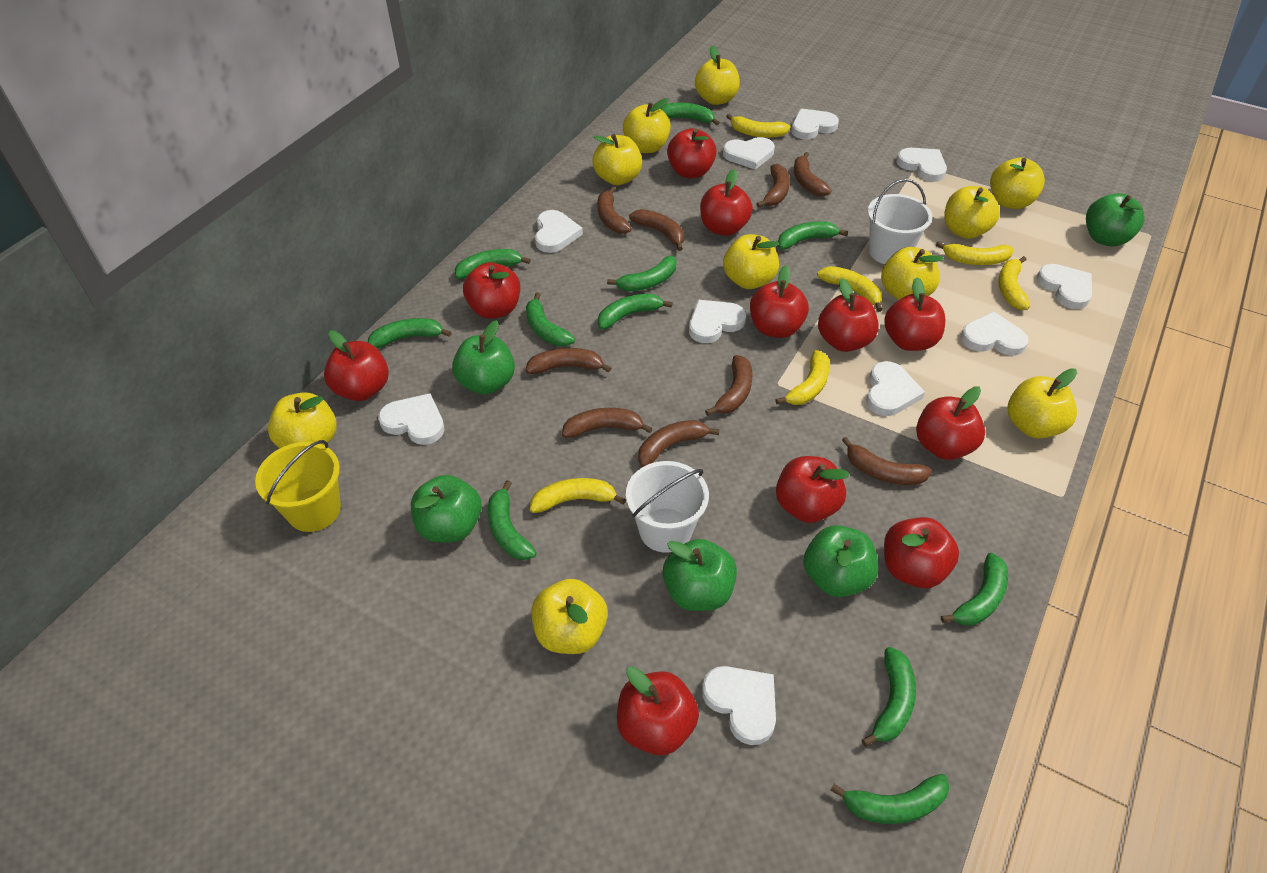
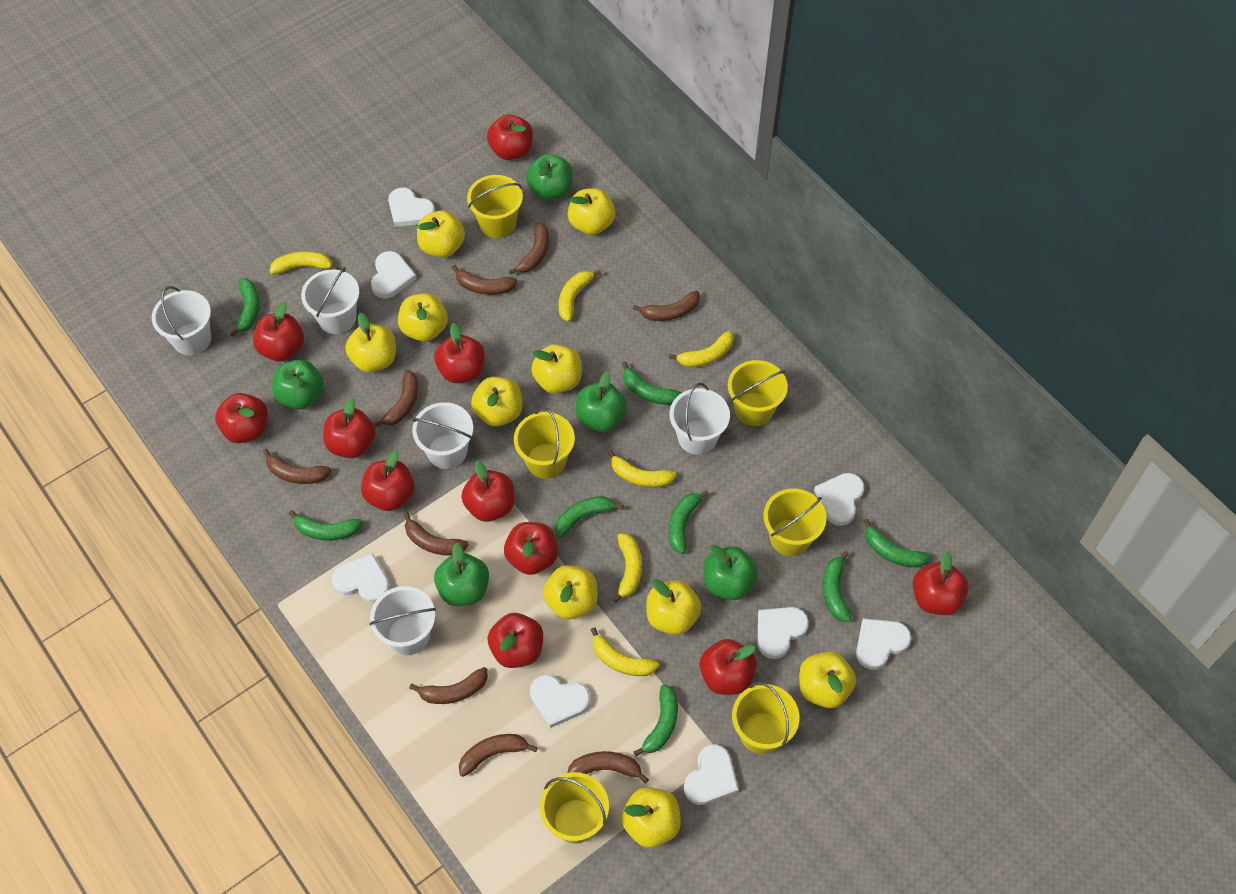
green banana: [368,318,452,349] [455,249,531,279] [488,480,537,560] [526,292,575,346] [598,293,673,330] [607,256,677,292] [660,103,720,125] [778,221,848,249] [830,774,949,824] [862,647,916,747] [941,553,1008,625] = 11 -> [230,279,260,337] [289,510,363,541] [555,496,623,539] [622,361,681,405] [634,684,678,756] [669,490,709,554] [823,551,851,622] [864,519,931,567] = 8
white bucket: [626,461,709,553] [868,179,932,264] = 2 -> [152,286,211,355] [301,267,359,334] [369,586,436,655] [412,402,473,469] [670,383,730,455] = 5
white heart: [378,393,444,445] [535,210,583,253] [689,300,746,343] [702,666,776,745] [723,137,775,170] [791,108,839,140] [866,361,925,416] [896,148,947,182] [960,311,1029,356] [1036,264,1092,309] = 10 -> [332,553,390,603] [371,251,417,299] [388,188,435,227] [530,675,590,728] [684,744,739,805] [758,607,809,659] [814,473,864,526] [856,618,911,670] = 8
yellow bucket: [255,440,341,532] = 1 -> [467,175,523,238] [514,407,575,479] [540,772,609,844] [728,360,788,426] [732,682,800,754] [763,488,827,556] = 6

